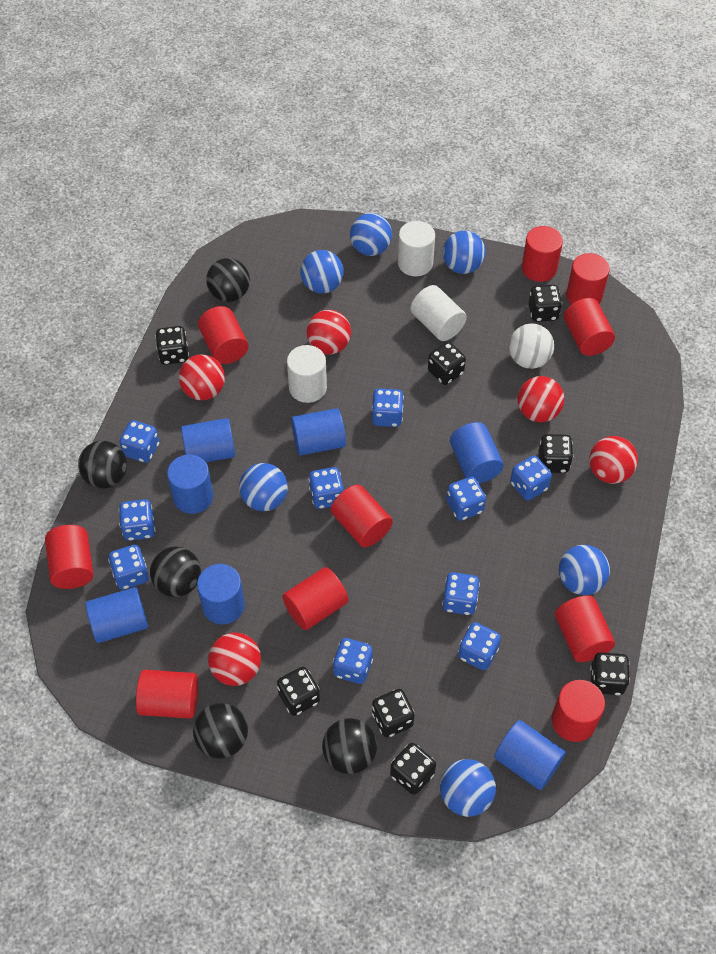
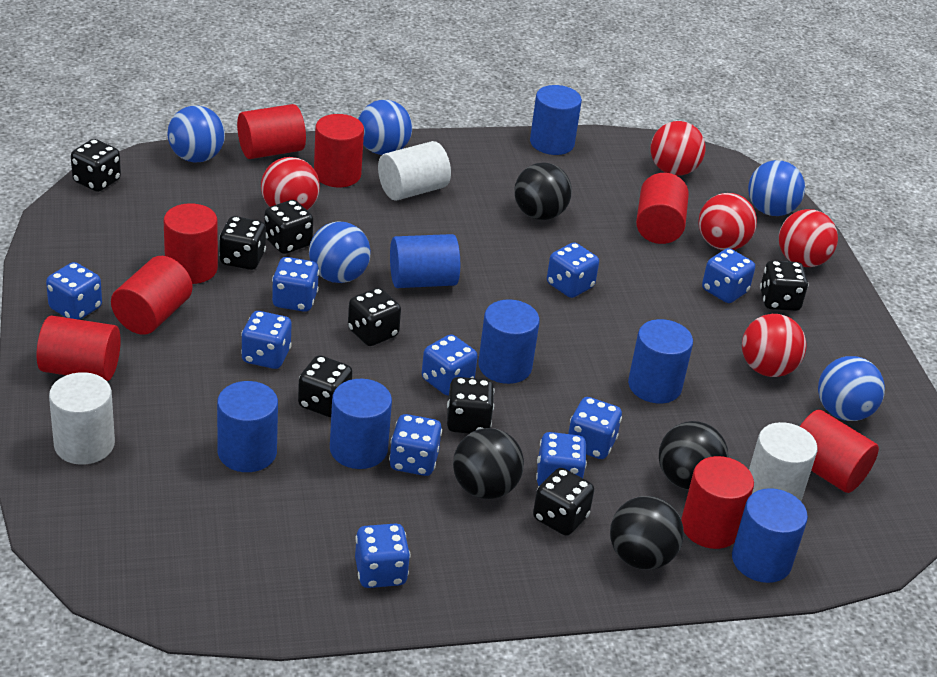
black ball: [78,441,127,488] [150,546,201,597] [193,703,248,759] [206,258,250,302] [322,718,377,774] = 5 -> [453,428,524,499] [514,162,572,220] [610,496,684,570] [659,421,729,490] = 4
blue ball: [239,463,288,511] [300,250,344,293] [350,213,392,256] [440,759,496,817] [443,231,486,274] [559,545,610,595] = 6 -> [168,105,225,163] [309,222,371,283] [358,100,412,155] [748,160,805,216] [818,356,885,421] = 5
red cylinder: [45,525,93,589] [136,670,198,719] [198,306,249,364] [282,567,348,630] [331,484,393,547] [522,226,563,282] [552,680,605,742] [555,595,615,662] [564,298,615,356] [566,253,610,304] = 10 -> [37,316,121,381] [111,256,192,335] [164,203,218,284] [237,104,306,159] [314,114,364,187] [636,173,689,244] [681,456,754,549] [800,410,879,493] = 8
white ball: [509,323,554,369] = 1 -> none = 0

